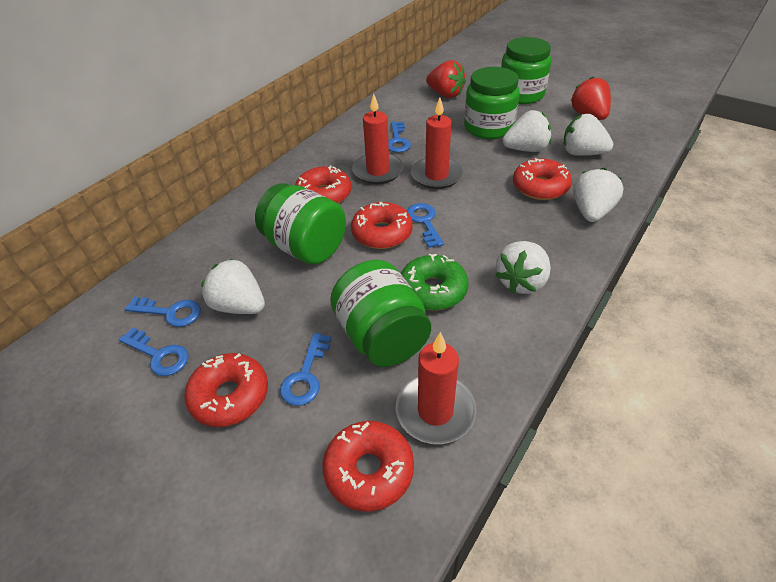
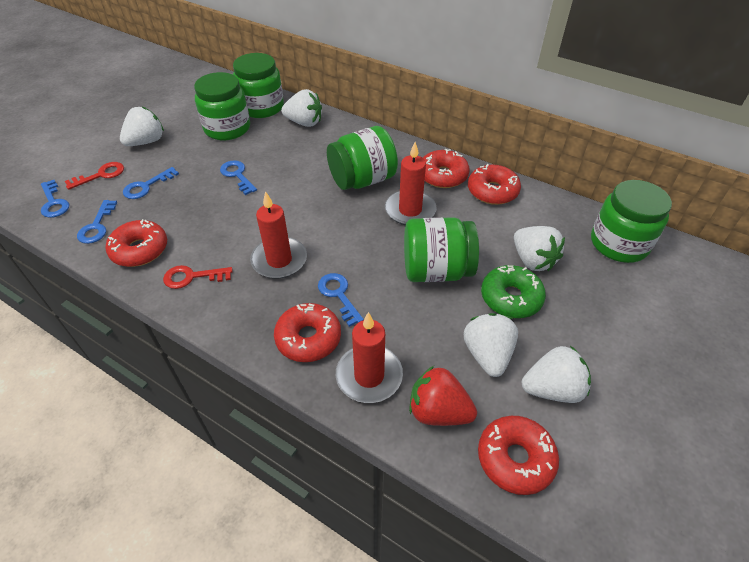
green jar: [255,183,346,265] [330,260,431,367] [464,67,520,139] [501,37,551,104] = 4 -> [194,72,250,140] [233,53,284,118] [327,126,398,190] [404,217,479,282] [591,180,672,263] = 5
red key: none = 0 -> [65,162,124,190] [163,265,232,289] = 2
red strawberry: [426,60,466,98] [570,76,611,120] = 2 -> [409,366,477,426] = 1

